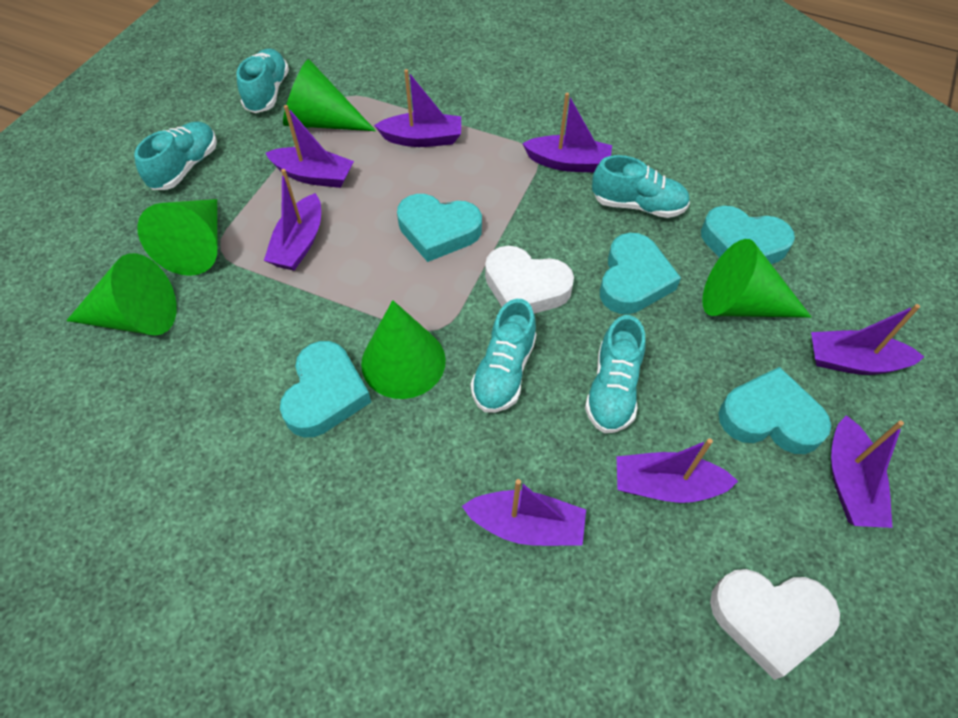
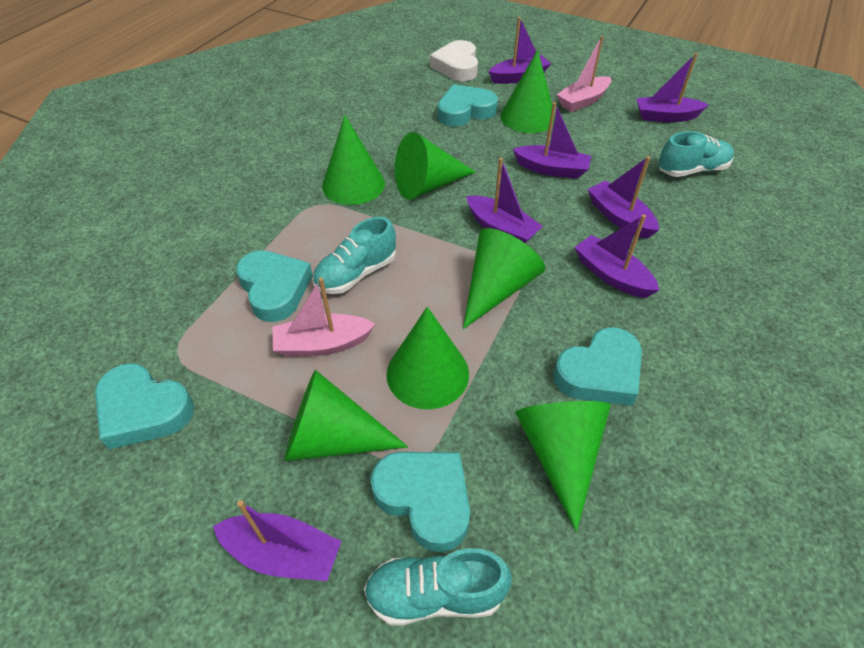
green cone: [66,253,177,335] [137,199,217,276] [283,59,376,131] [361,300,446,399] [702,239,812,318] = 5 -> [284,370,408,461] [322,115,385,205] [387,307,469,409] [395,132,475,200] [463,228,545,329] [500,50,555,133] [515,401,611,532] = 7
pink boat: none = 0 -> [273,278,375,357] [557,36,611,112] = 2
purple boat: [264,169,321,271] [266,105,354,188] [374,69,461,147] [462,479,586,546] [522,93,612,172] [617,438,738,503] [811,304,924,375] [831,415,904,528] = 8 -> [213,500,342,581] [466,158,543,243] [489,17,551,84] [513,102,591,179] [575,214,659,298] [588,156,659,239] [636,53,709,122] = 7
turquoise shoe: [134,121,217,190] [236,48,289,113] [470,299,537,413] [585,315,645,433] [592,155,690,218] = 5 -> [312,217,396,294] [364,548,512,626] [658,131,734,177] = 3
white heart: [485,246,574,314] [710,569,840,680] = 2 -> [430,40,478,81] = 1

